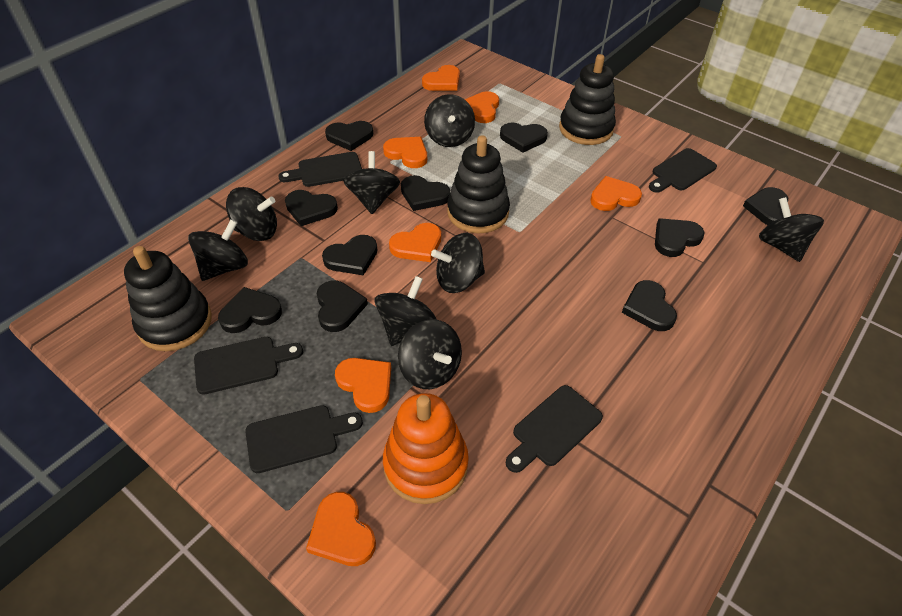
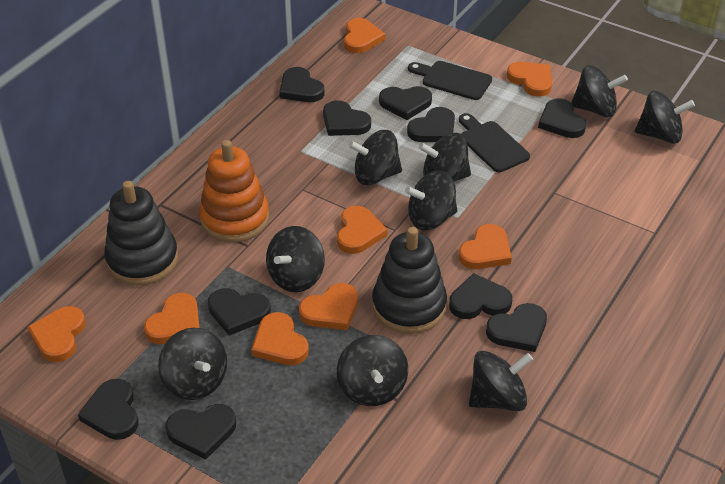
black cutting board: [194,337,303,395] [245,405,363,473] [278,152,362,187] [506,385,603,473] [649,148,717,193] = 5 -> [408,61,492,100] [459,113,530,172] = 2
black spinning top: [188,219,248,281] [226,187,277,241] [343,151,400,214] [374,276,437,346] [398,319,462,389] [424,94,475,147] [431,233,485,293] [759,197,824,262] = 8 -> [158,328,227,400] [266,226,325,292] [337,335,408,406] [348,130,402,185] [405,171,457,230] [419,133,471,181] [469,351,533,411] [571,65,628,117] [635,91,695,144] = 9
black stacking toy: [124,246,212,351] [447,135,510,233] [559,54,616,145] = 3 -> [104,181,178,285] [372,227,447,334] = 2
orange heart: [306,492,376,566] [335,358,391,413] [383,137,427,168] [389,223,441,262] [422,65,460,91] [465,91,499,123] [590,176,642,211] = 7 -> [27,306,86,362] [144,293,200,344] [251,312,309,365] [299,283,358,330] [337,206,388,254] [344,18,385,53] [459,224,512,269] [507,62,552,97] = 8

